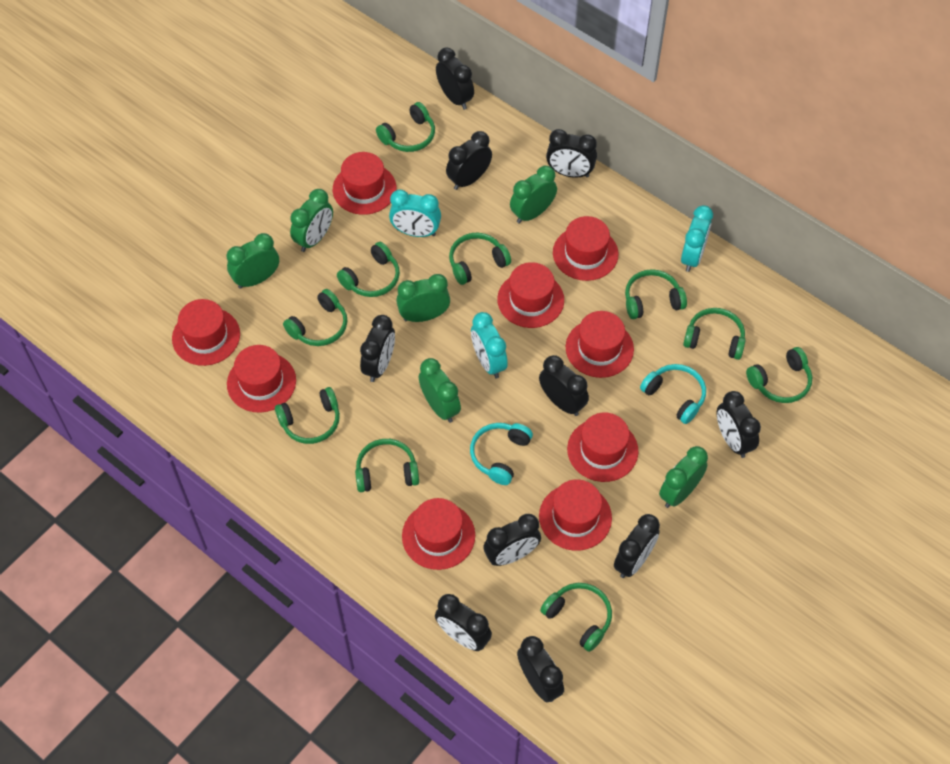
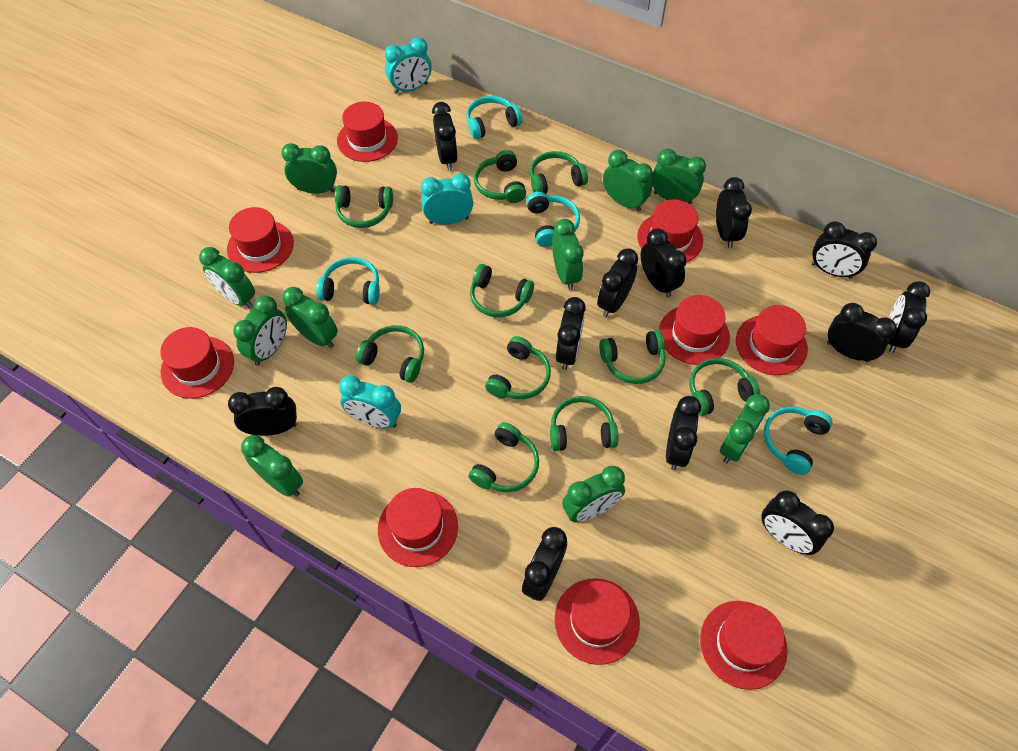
black clock: [360,315,395,382] [435,594,492,651] [436,48,474,110] [446,131,492,190] [483,514,541,566] [517,636,564,702] [539,355,589,416] [546,129,597,178] [614,514,660,578] [717,391,761,458] = 10 -> [228,387,297,436] [432,102,458,171] [522,527,567,601] [556,297,586,370] [597,248,638,317] [640,229,687,297] [666,396,701,470] [716,177,752,248] [761,490,834,555] [812,221,877,279] [827,303,897,362] [889,281,930,353] = 12
green clock: [227,233,279,289] [290,189,333,252] [396,274,450,322] [419,358,461,423] [510,166,557,224] [659,446,708,508] = 6 -> [199,247,255,308] [233,296,287,366] [241,435,303,497] [281,143,337,194] [282,287,338,348] [552,219,583,290] [562,466,625,522] [603,150,653,211] [651,149,706,204] [720,394,770,463] = 10
turquoise headphones: [470,423,533,485] [640,364,706,424] = 2 -> [316,257,380,305] [466,96,522,139] [526,192,580,247] [764,406,832,475] = 4

